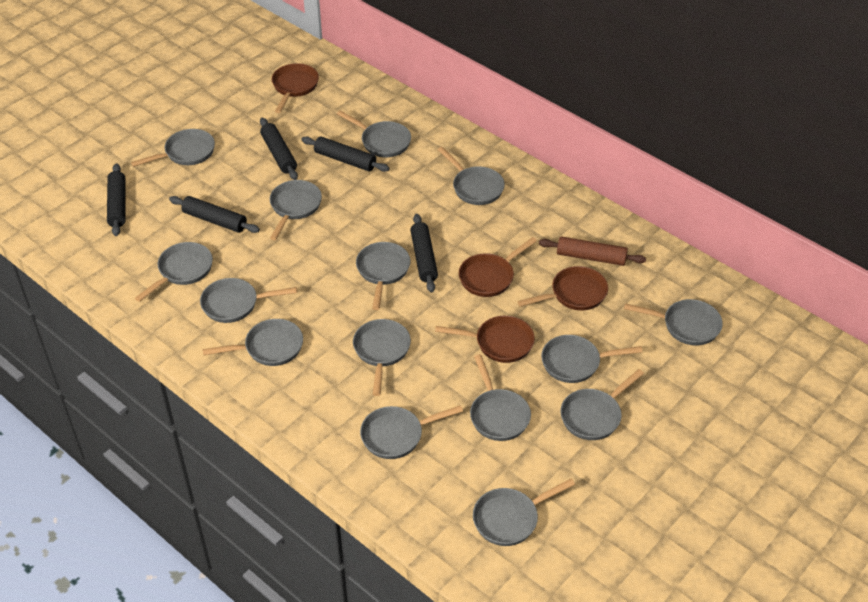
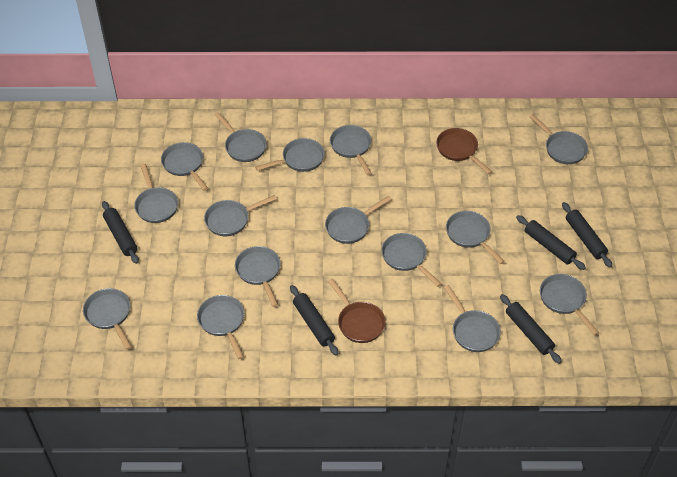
brown pan: [272,63,319,113] [435,316,535,363] [459,237,537,297] [517,266,608,310] = 4 -> [328,278,386,343] [436,128,492,174] = 2
brown rolling pin: [539,236,646,266] = 1 -> none = 0

